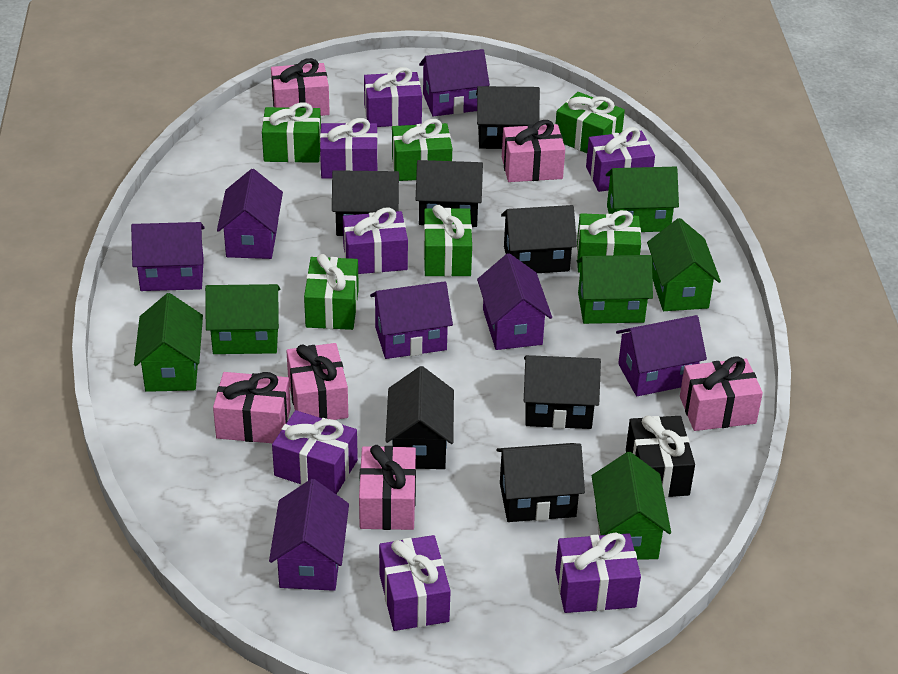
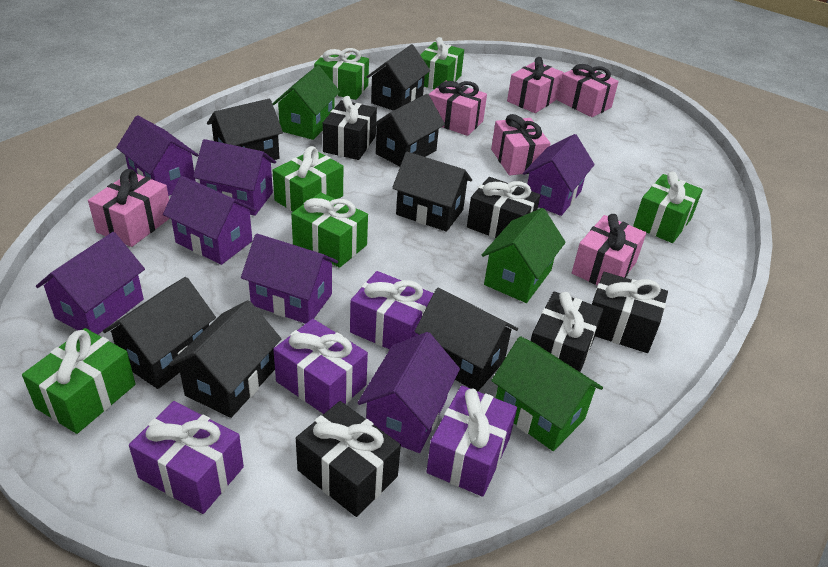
black gift: [626,415,695,498] = 1 -> [296,401,401,517] [322,96,377,160] [467,177,540,238] [531,291,603,372] [592,272,668,353] = 5
green house: [134,293,203,392] [205,284,280,354] [577,255,653,324] [592,452,671,560] [606,167,679,232] [647,218,721,311] = 6 -> [272,65,340,140] [482,208,566,303] [491,336,603,451] = 3
purple gift: [272,410,358,495] [320,118,378,179] [343,207,408,274] [364,67,422,127] [379,535,451,631] [555,532,641,613] [586,127,655,192] = 7 -> [129,401,244,514] [273,319,368,414] [350,271,434,349] [426,385,517,497] = 4

